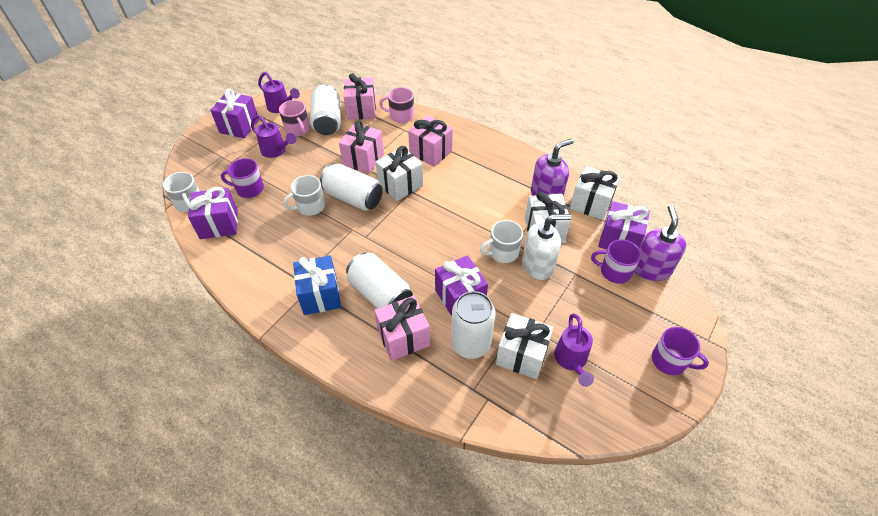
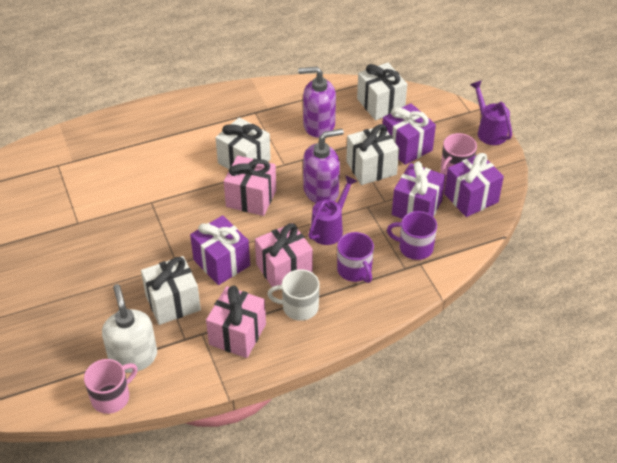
blue gift: [293,255,341,315] = 1 -> none = 0
pink gift: [339,120,384,174] [344,73,376,120] [374,296,430,361] [408,116,453,167] = 4 -> [206,286,266,358] [224,155,276,216] [255,223,313,291] = 3
purple mug: [221,158,264,198] [591,240,641,284] [652,327,709,375] = 3 -> [337,232,374,283] [387,211,437,260] = 2
purple watering can: [251,115,296,158] [258,72,300,113] [554,313,594,387] = 3 -> [308,175,357,245] [470,80,512,145] = 2
white can: [310,84,341,135] [320,163,383,211] [346,253,413,309] [451,291,495,359] = 4 -> none = 0
white mug: [163,172,199,212] [283,175,325,216] [480,220,523,263] = 3 -> [267,269,320,321] = 1

